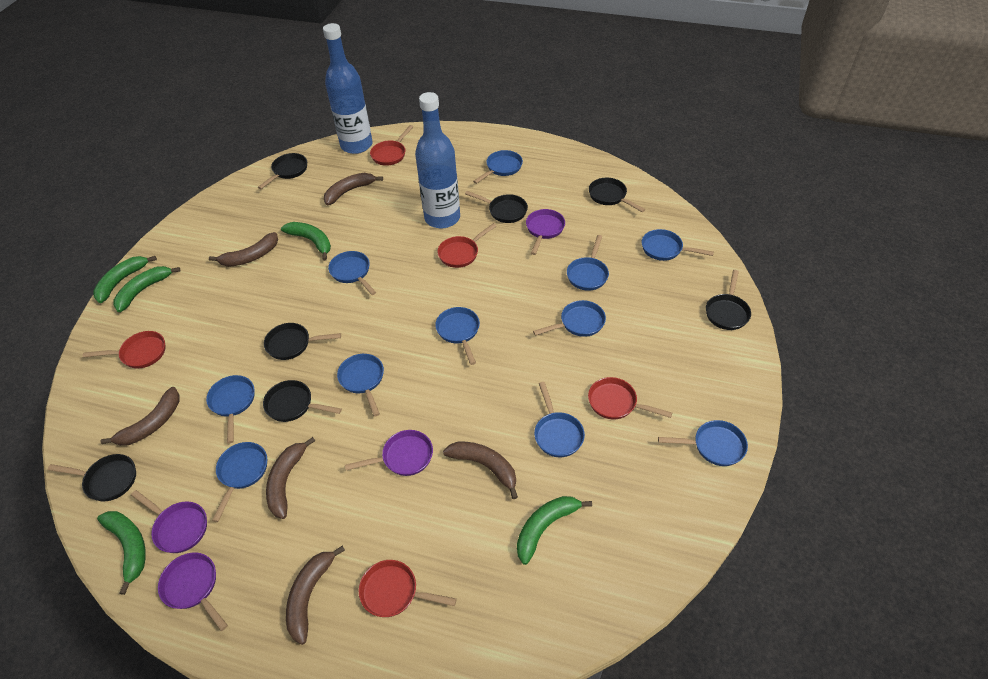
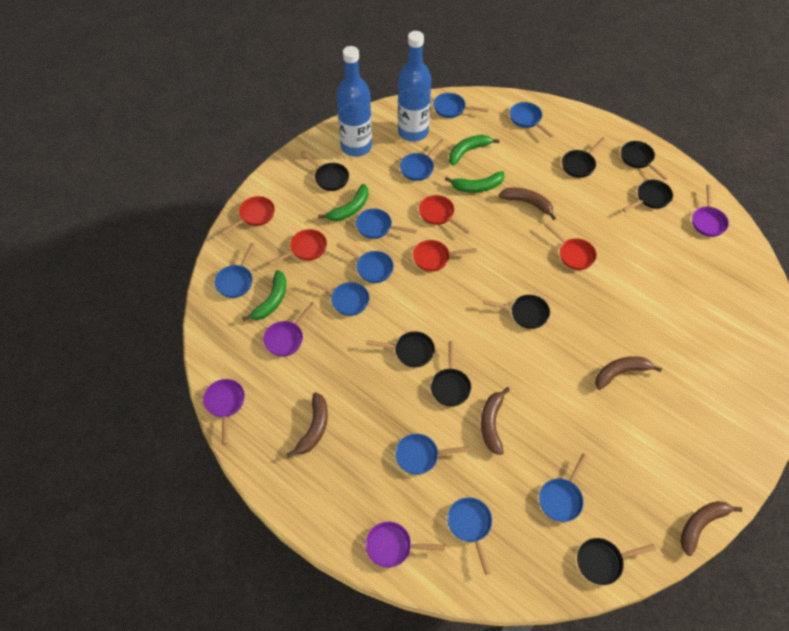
black pan: [48,454,136,502] [258,153,307,189] [263,380,342,422] [264,323,341,360] [465,191,528,223] [589,178,645,212] [706,270,751,330] = 7 -> [301,151,349,191] [366,331,435,367] [430,341,471,407] [483,295,550,329] [562,137,606,178] [577,538,656,585] [621,141,668,180] [622,180,673,212] = 8
blue pan: [206,375,255,443] [212,442,267,522] [328,251,376,295] [337,354,384,417] [435,307,480,365] [473,150,523,184] [533,300,606,337] [534,382,585,457] [567,235,609,291] [642,229,714,261] [658,420,748,466] = 11 -> [215,243,255,298] [307,279,369,316] [336,243,394,283] [356,209,417,239] [395,434,470,475] [400,139,445,181] [433,93,489,118] [447,497,492,575] [510,102,554,138] [539,453,588,522] = 10
brown banana: [100,387,179,446] [209,232,278,267] [266,437,315,519] [286,546,345,645] [324,173,383,205] [443,442,518,499] = 6 -> [286,392,328,458] [481,387,510,455] [499,187,556,220] [595,356,662,390] [680,501,742,556] = 5
green banana: [93,256,157,303] [97,511,146,595] [113,266,181,312] [281,222,331,261] [517,496,592,565] = 5 -> [242,270,286,321] [318,184,369,221] [445,171,504,193] [449,135,500,165] = 4

